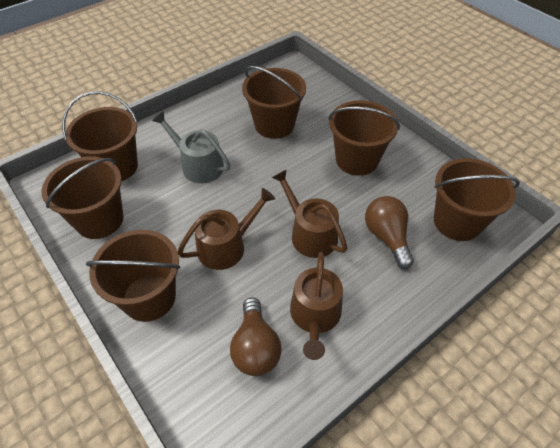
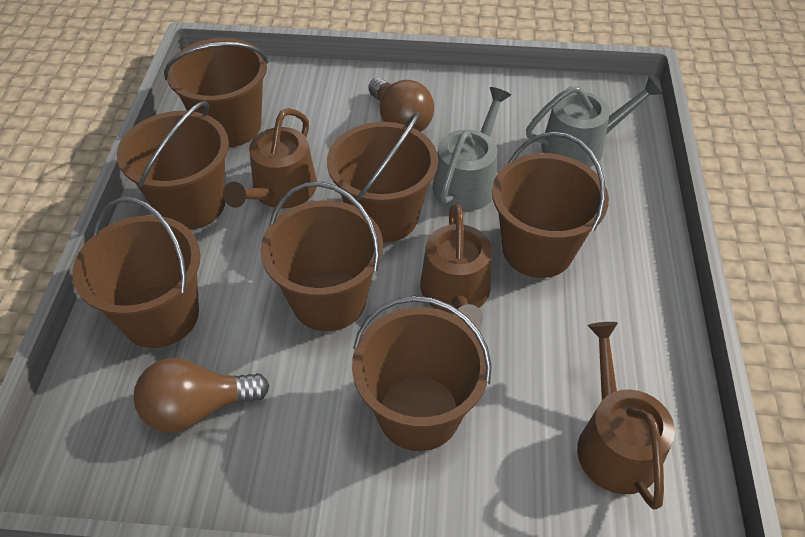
brown bucket: [42,156,124,239] [62,91,138,181] [86,230,180,322] [242,66,306,139] [328,100,400,176] [434,158,520,241] = 6 -> [73,197,201,348] [117,100,229,230] [164,38,269,147] [260,182,383,331] [327,112,438,243] [352,296,492,451] [492,132,609,278] = 7
grey watering can: [152,111,230,183] = 1 -> [432,87,511,211] [526,77,662,167] = 2

